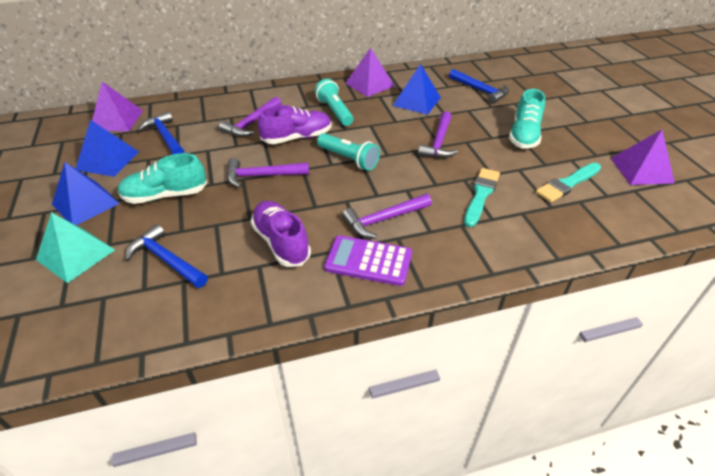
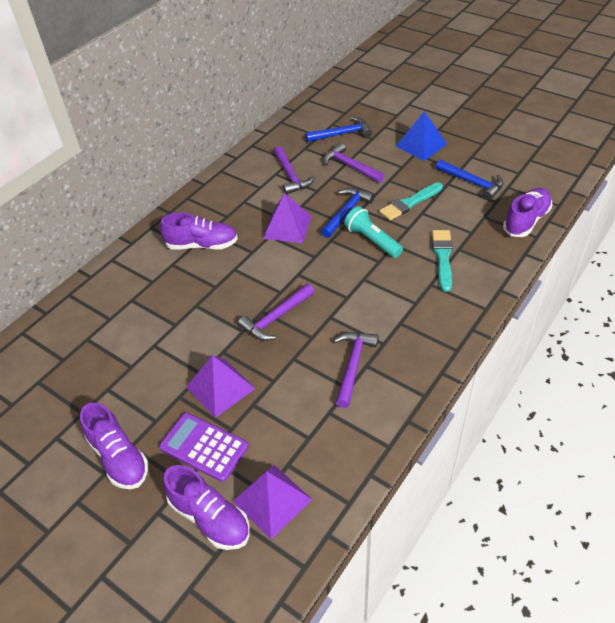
blue pyramid: [52,162,120,225] [76,120,139,177] [393,64,441,115] = 3 -> [395,111,447,161] = 1
purple shoe: [251,201,311,267] [258,105,332,144] = 2 -> [80,402,149,489] [160,212,238,250] [163,465,250,550] [503,188,552,237] = 4
turquoise flashlight: [315,79,353,126] [317,133,380,171] = 2 -> [344,206,403,258] = 1
turquoise pyramid: [36,212,115,283] = 1 -> none = 0
turquoise shoe: [118,153,207,204] [509,89,545,149] = 2 -> none = 0

